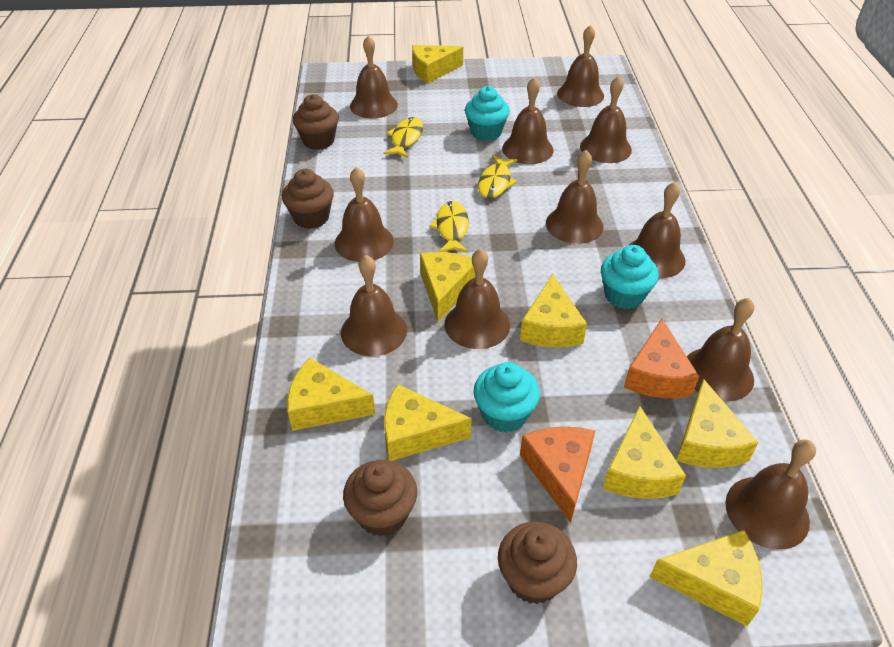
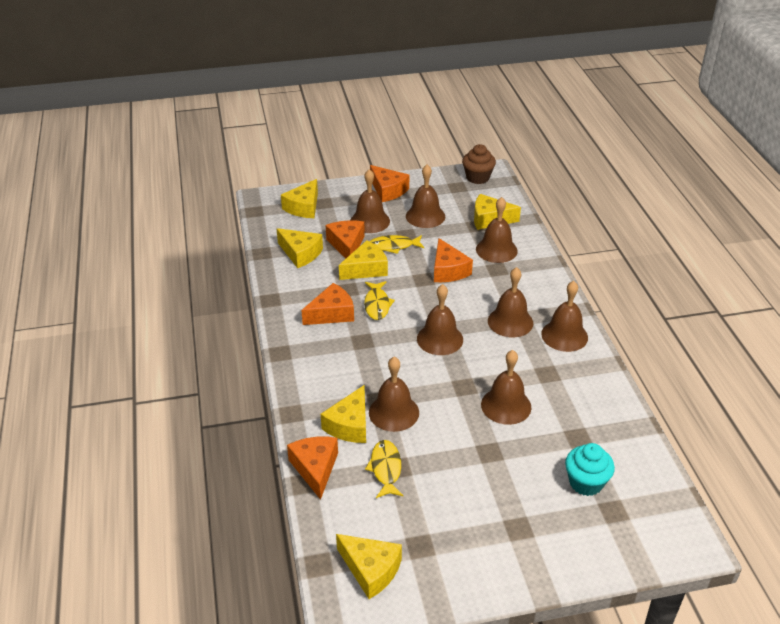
brown bell: [335,167,394,262] [341,255,407,356] [350,35,398,118] [445,248,510,349] [502,77,554,164] [546,150,603,244] [557,25,604,107] [580,76,632,163] [629,182,686,278] [687,298,754,401] [725,439,816,550] = 11 -> [351,169,390,233] [369,357,419,432] [406,165,445,228] [417,284,463,355] [476,197,518,263] [481,350,531,425] [488,267,533,337] [541,281,588,352] = 8
brown cupcake: [282,169,334,229] [293,94,339,150] [343,460,417,536] [498,521,577,604] = 4 -> [462,144,496,184] = 1
orange cheese: [520,426,595,523] [624,319,699,398] = 2 -> [287,437,338,500] [301,283,354,325] [326,220,365,259] [370,165,409,202] [434,238,473,282] = 5
turquoise cupcake: [465,86,510,141] [473,362,540,433] [601,245,659,309] = 3 -> [565,443,615,496] = 1
yellow cheese: [287,358,375,431] [384,384,471,461] [412,45,463,84] [420,252,476,322] [520,274,587,347] [603,406,686,499] [650,530,762,626] [676,379,759,468] = 8 -> [277,228,323,268] [281,179,318,218] [321,385,366,443] [336,534,402,599] [339,240,388,280] [474,194,521,230] = 6

